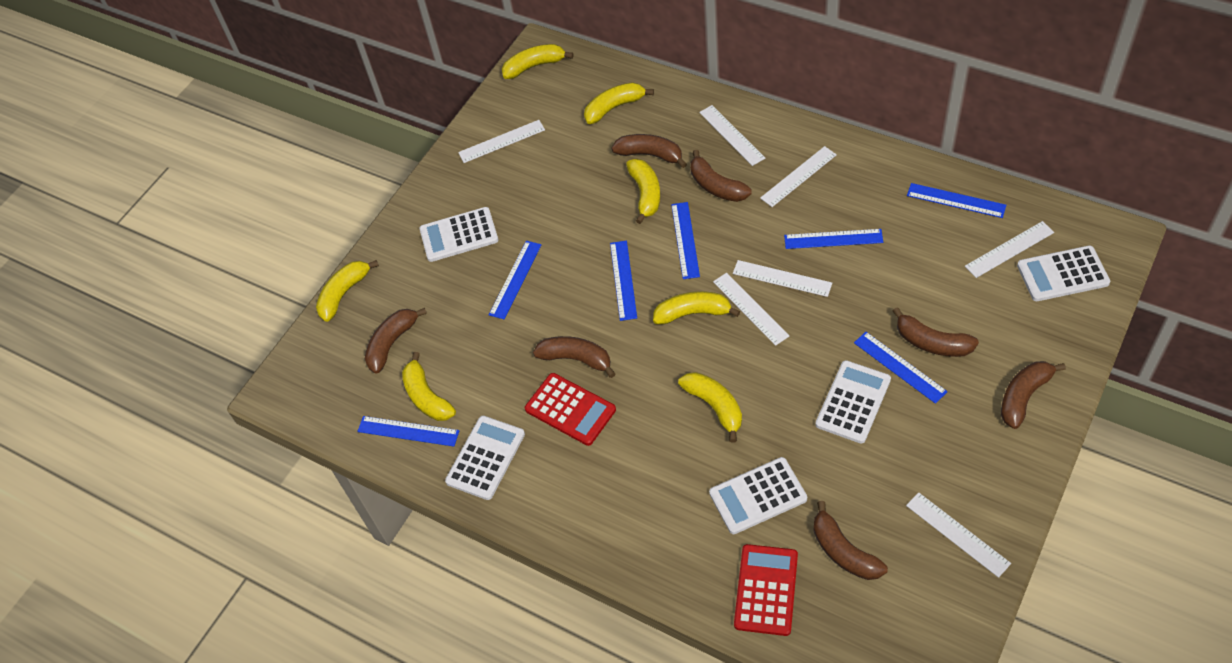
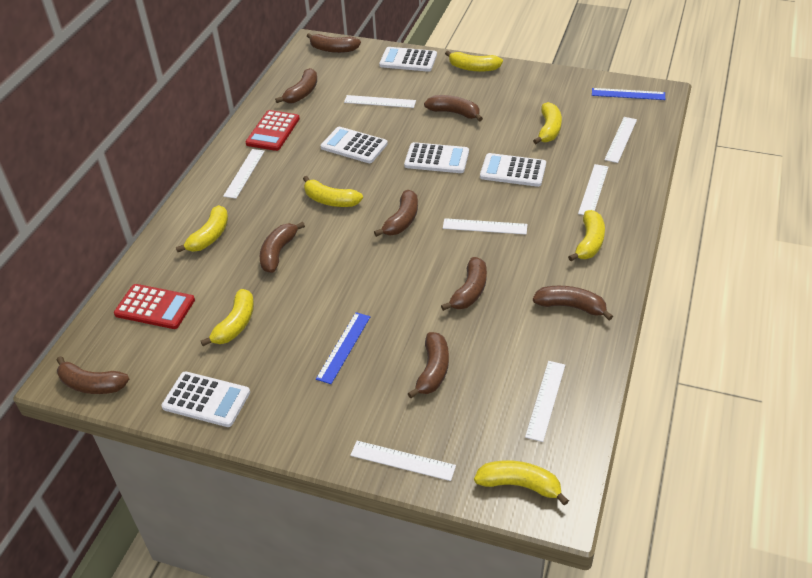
blue ruler: [357,416,459,447] [489,241,541,319] [610,241,637,321] [671,202,700,279] [784,229,883,249] [854,332,948,404] [907,183,1006,218] = 7 -> [316,312,370,384] [592,88,665,100] = 2
brown banana: [365,308,427,373] [533,336,616,378] [611,134,687,168] [690,150,752,202] [814,501,888,580] [893,307,979,357] [1001,361,1066,429] = 7 -> [57,356,129,394] [260,222,305,273] [275,68,317,103] [307,33,361,53] [374,190,418,237] [407,332,449,398] [424,95,483,122] [441,257,487,311] [533,286,613,320] = 9

